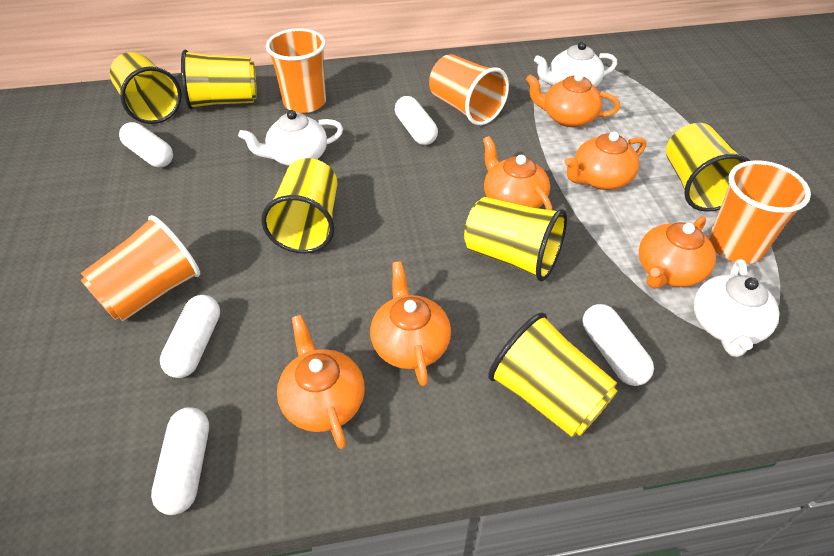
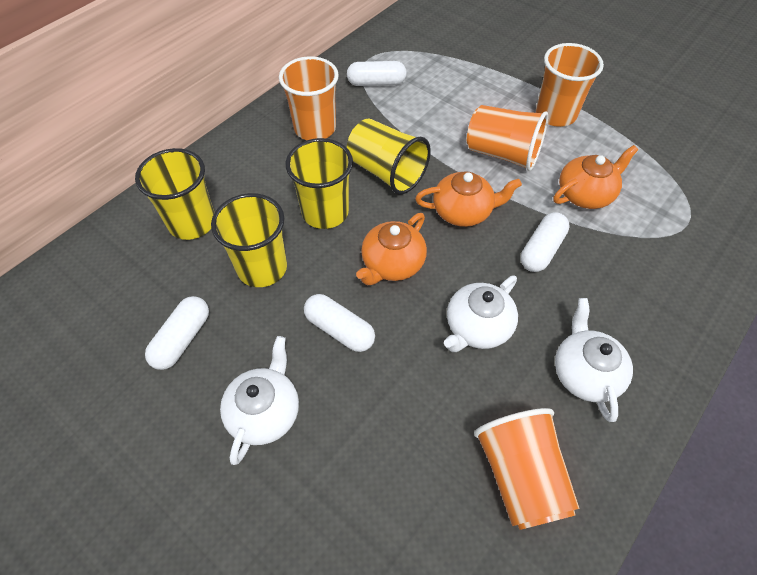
orange teapot: [277,315,365,449] [370,261,451,386] [483,136,552,210] [526,73,620,127] [564,132,646,190] [639,216,716,289] = 6 -> [356,213,427,285] [415,171,522,227] [553,145,638,209] = 3
white capsule: [119,122,173,167] [151,407,209,515] [160,295,220,378] [395,96,438,145] [583,304,654,386] = 5 -> [145,296,209,370] [304,294,375,352] [347,61,407,86] [521,212,570,272] = 4
yellow cup: [110,52,182,124] [181,50,257,109] [261,158,337,253] [464,197,567,281] [488,312,617,437] [666,123,750,212] = 6 -> [135,148,214,240] [211,193,287,287] [285,138,353,229] [347,119,431,194] = 4

